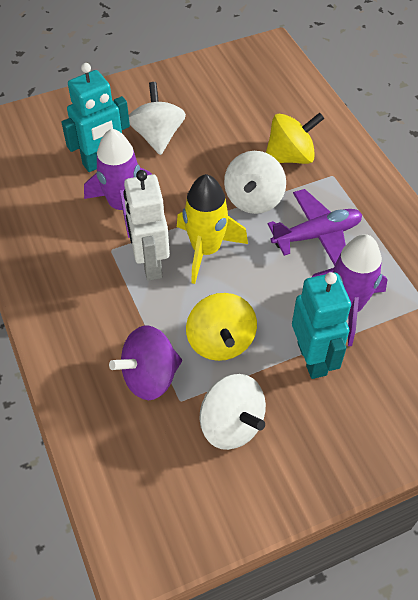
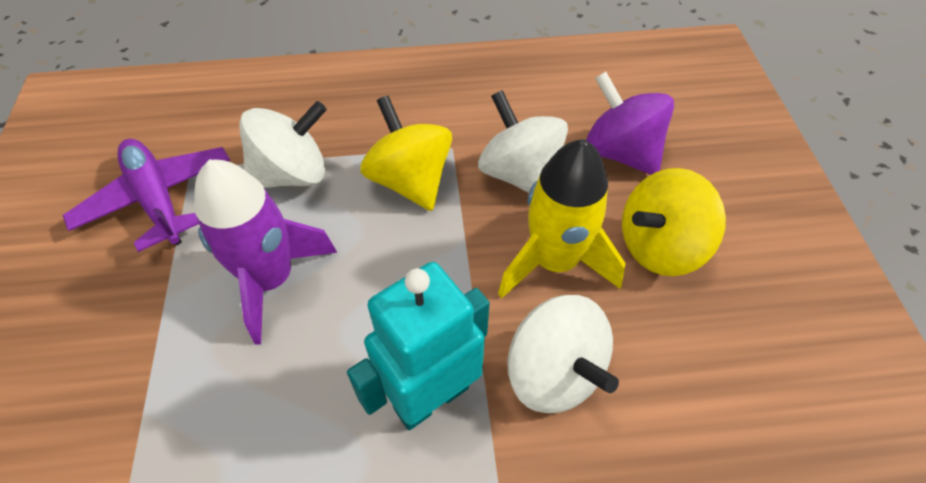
purple rocket: [84,128,152,238] [312,234,388,346] = 2 -> [194,160,337,344] = 1
turquoise robot: [61,63,130,172] [292,272,351,379] = 2 -> [347,262,490,430] = 1
white robot: [123,170,170,281] = 1 -> none = 0

